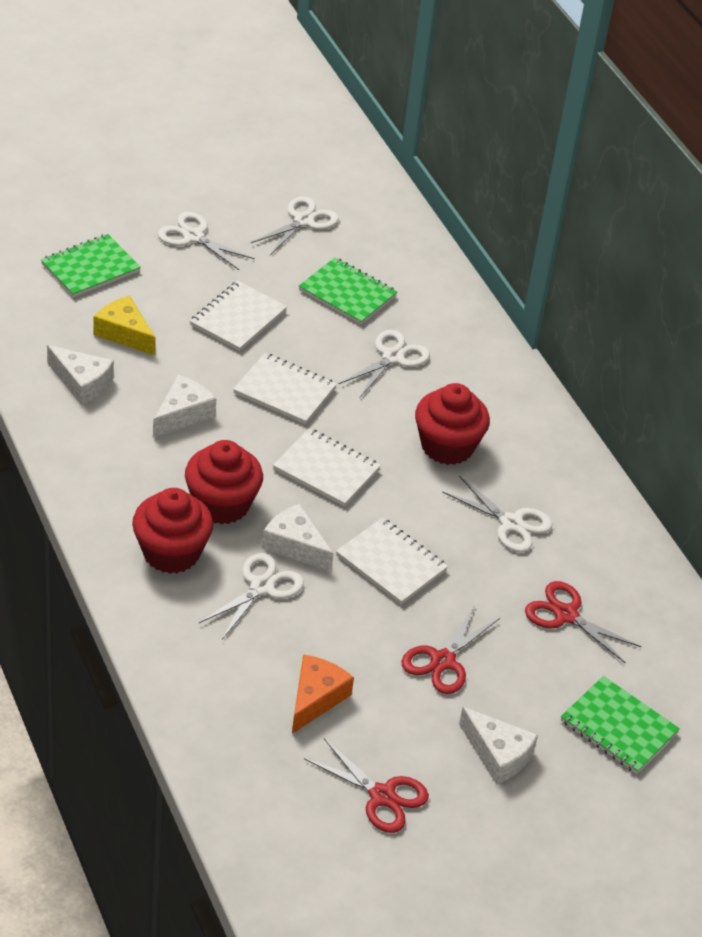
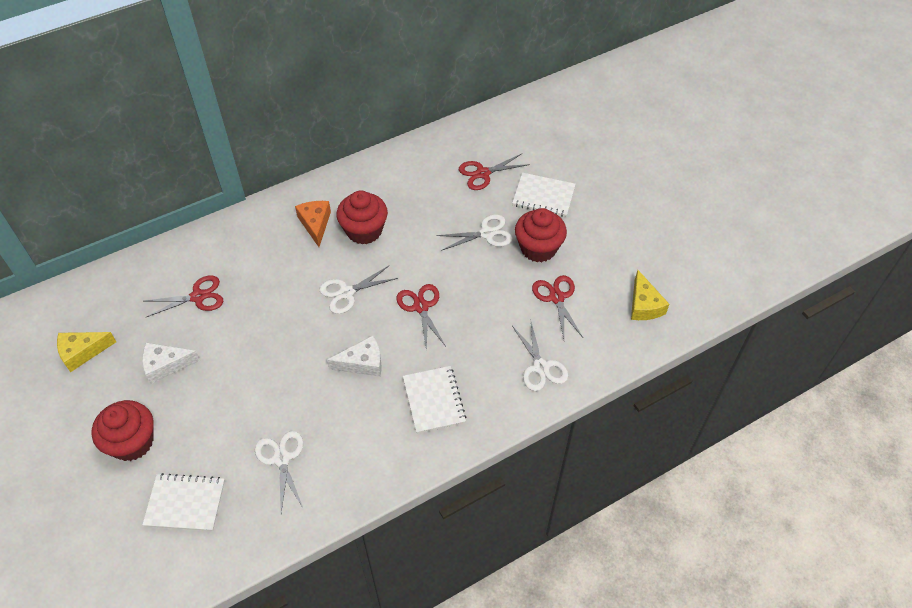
green notebook: [41,234,141,297] [299,257,397,325] [561,676,680,774] = 3 -> none = 0
red scissors: [304,738,429,833] [401,605,500,694] [525,581,641,663] = 3 -> [145,276,223,317] [396,284,445,352] [459,154,530,190] [532,275,583,339] = 4
white cheese: [47,345,114,405] [153,375,216,438] [262,503,333,571] [459,707,538,785] = 4 -> [142,342,201,384] [327,335,381,377] = 2
white notebook: [190,281,287,351] [233,353,337,424] [273,428,381,507] [336,517,448,604] = 4 -> [142,473,225,531] [403,366,466,433] [512,173,576,217] = 3
white scissors: [158,212,255,270] [199,553,304,640] [251,196,339,255] [339,330,430,397] [442,476,552,552] = 5 -> [255,431,303,513] [319,265,398,314] [436,214,512,251] [512,322,568,391] = 4
yellow cheese: [93,295,156,356] = 1 -> [57,332,116,372] [631,270,669,320] = 2

